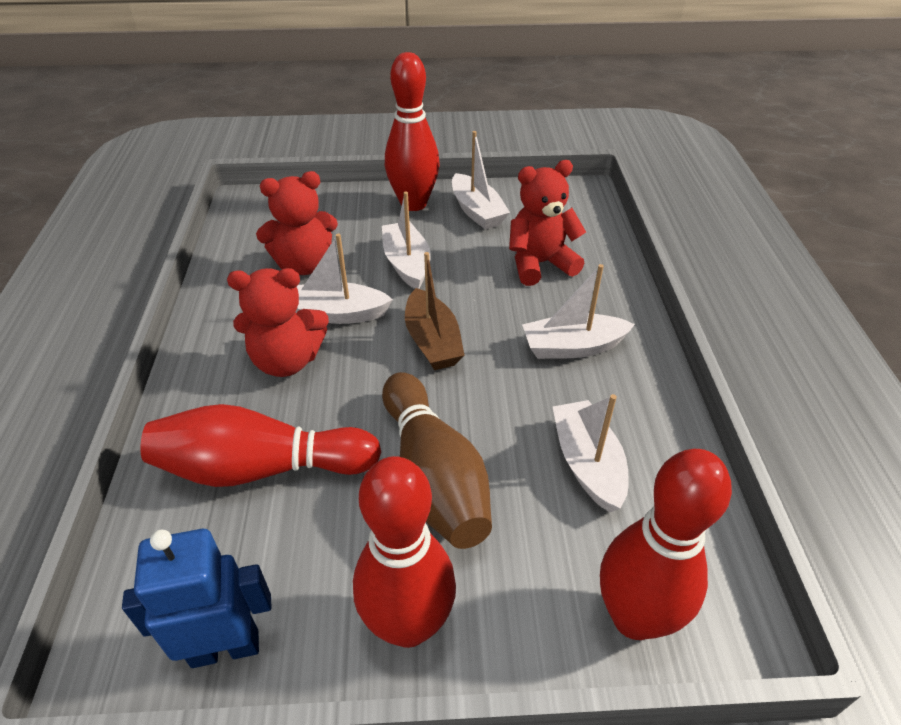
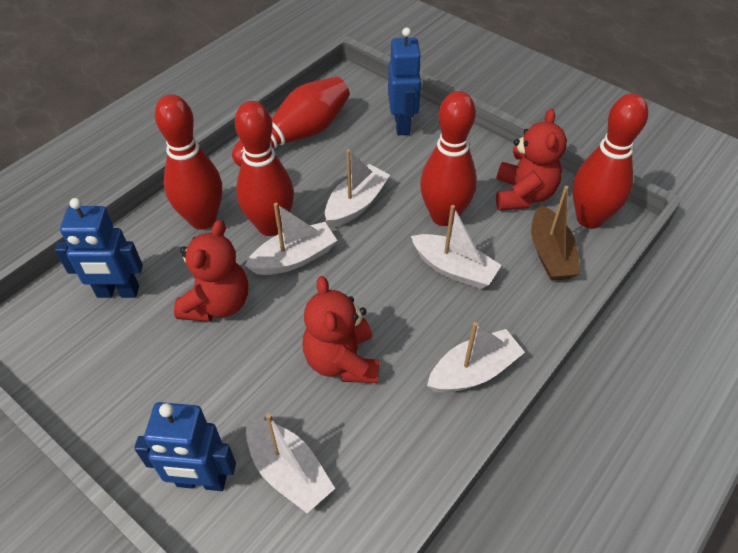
blue robot: [122,529,272,668] = 1 -> [55,198,143,298] [134,402,236,491] [388,28,422,135] = 3
brown bowling pin: [382,372,492,549] = 1 -> none = 0
red bowling pin: [140,404,381,487] [353,456,456,648] [385,52,440,211] [600,449,732,640] = 4 -> [155,94,222,230] [232,77,350,167] [235,101,294,236] [420,91,477,226] [573,93,648,229] = 5

